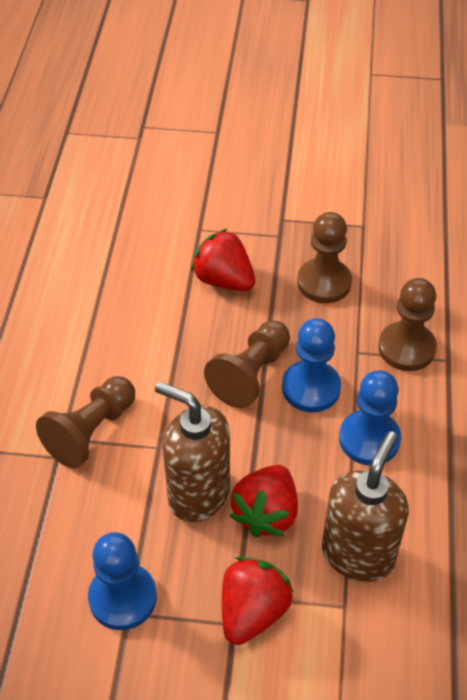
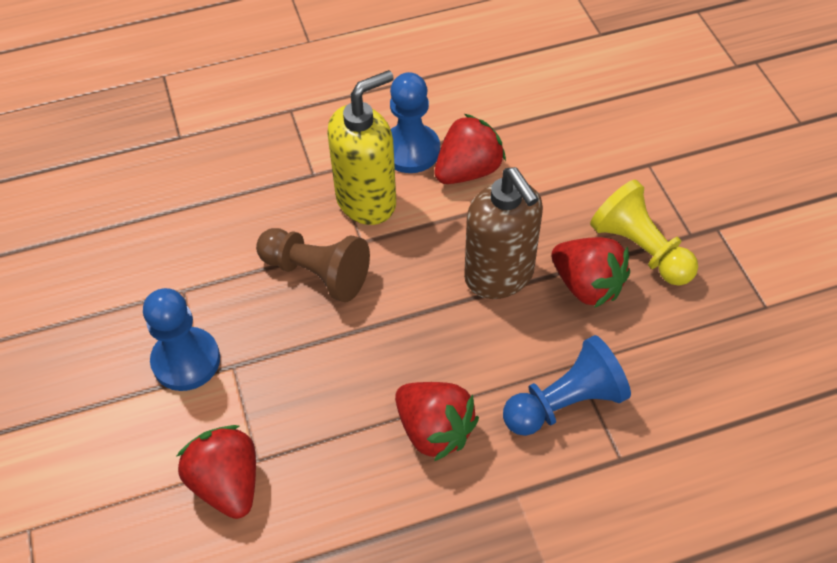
brown pawn: [36,376,135,468] [204,320,290,408] [297,212,352,303] [378,278,437,371] = 4 -> [256,228,370,302] = 1
brown soap dispenser: [155,381,230,522] [322,431,409,582] = 2 -> [464,167,543,299] = 1
red strawberry: [191,229,255,291] [222,557,294,645] [230,465,298,538] = 3 -> [176,425,256,519] [395,382,479,461] [435,114,506,184] [551,237,630,308] = 4
yellow pawn: none = 0 -> [590,179,698,286] = 1
yellow soap dispenser: none = 0 -> [327,70,396,225] = 1

